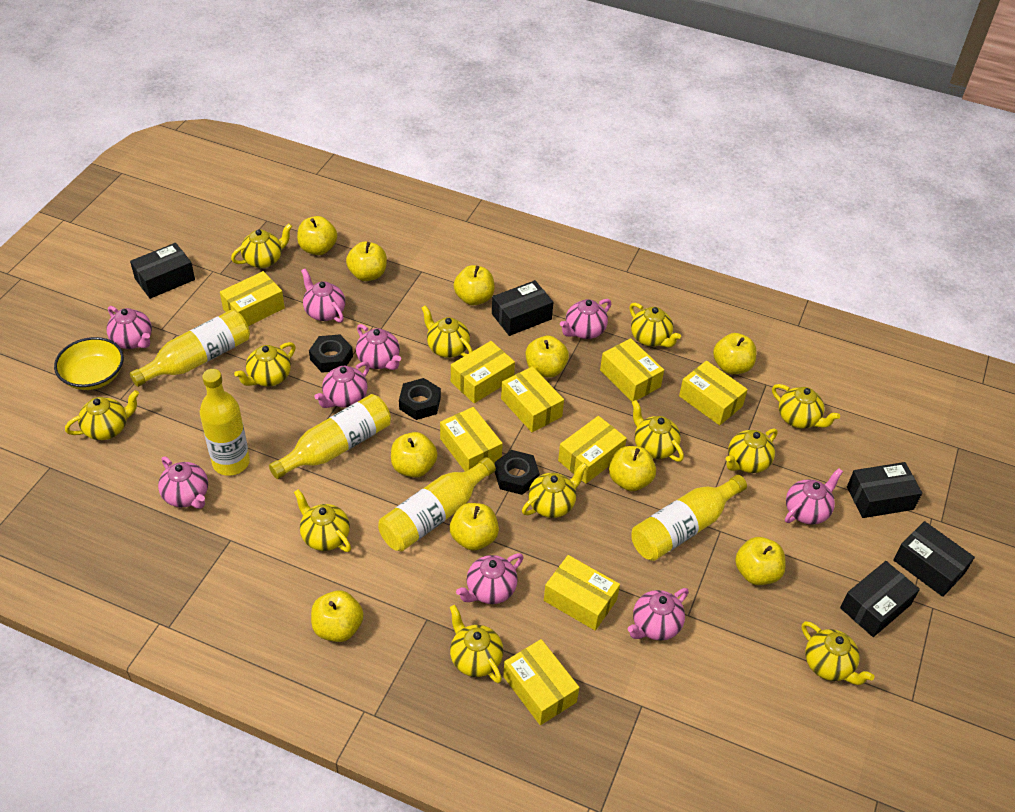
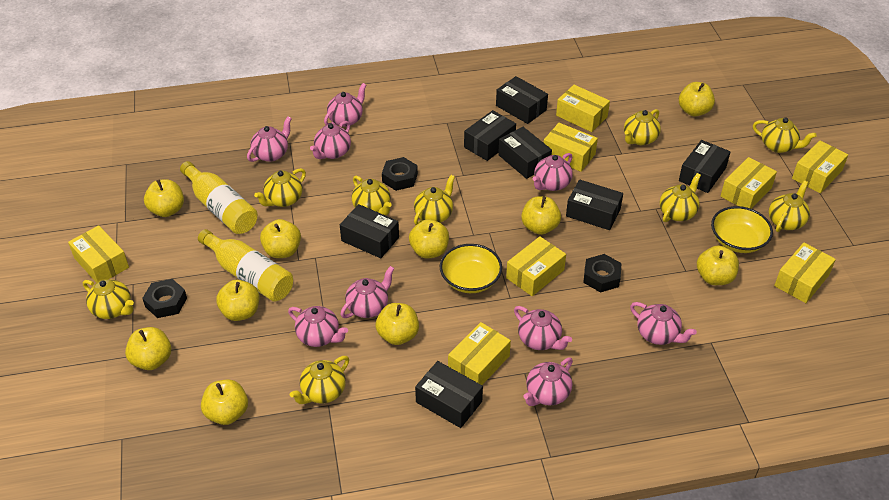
black box: [130,243,195,299] [492,280,553,336] [840,561,920,637] [847,462,922,518] [893,521,975,597] = 5 -> [340,204,399,258] [415,361,483,428] [464,110,516,161] [496,76,548,124] [498,127,552,179] [566,179,623,230] [679,140,731,193] = 7
yellow bottle: [130,310,250,387] [200,369,250,476] [269,394,391,479] [378,457,496,552] [631,475,747,561] = 5 -> [180,161,258,234] [198,229,293,302] = 2
yellow bowl: [54,337,124,390] = 1 -> [440,244,502,293] [711,206,773,253] = 2
yellow box: [220,271,285,326] [440,407,503,472] [451,341,515,403] [501,366,564,432] [503,639,579,725] [544,555,620,631] [558,416,627,484] [600,338,664,402] [679,361,748,425] = 9 -> [68,225,129,283] [448,322,511,385] [506,236,566,296] [543,123,598,172] [556,85,610,132] [720,157,777,209] [774,243,836,303] [792,140,848,193] = 8
yellow teapot: [65,390,139,440] [231,224,292,268] [234,342,295,386] [294,489,351,552] [421,305,473,358] [450,605,503,683] [522,462,587,518] [630,303,681,348] [632,400,684,462] [726,428,778,473] [772,384,840,429] [802,621,874,685] = 12 -> [83,279,134,319] [254,168,306,207] [290,356,349,404] [352,176,392,216] [414,175,455,225] [624,109,661,145] [660,173,701,222] [753,118,817,153] [769,181,810,232] = 9

